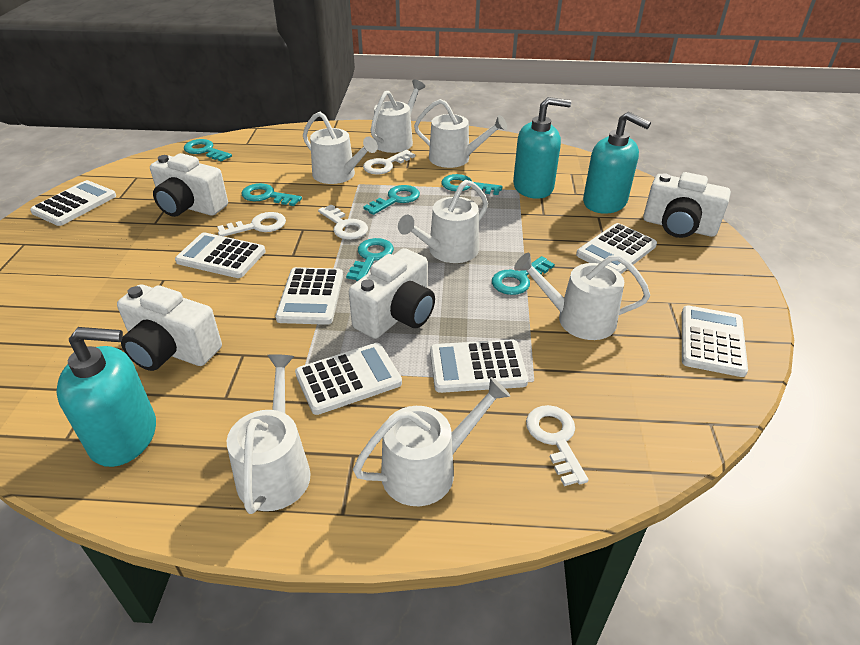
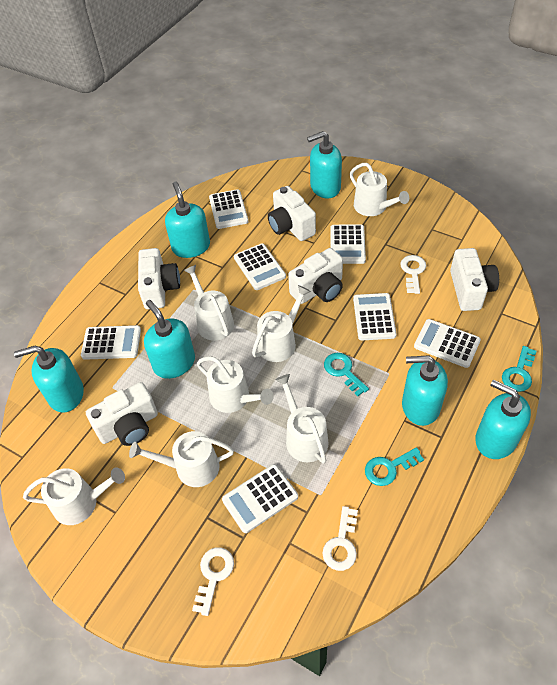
turquoise key: [184,139,232,162] [242,183,302,206] [346,238,394,281] [363,185,420,215] [441,174,502,195] [492,256,555,295] = 6 -> [324,353,369,396] [365,447,424,486] [502,346,536,392] = 3
turquoise soap dispenser: [56,327,156,467] [513,97,571,199] [583,112,651,214] = 3 -> [14,346,84,413] [144,300,195,379] [165,182,210,258] [307,131,342,198] [402,355,448,426] [475,380,531,459] = 6
white camera: [117,285,222,371] [150,153,228,217] [349,248,435,339] [643,172,731,238] = 4 -> [86,382,158,446] [138,248,180,309] [268,186,316,241] [288,248,343,304] [450,248,499,311] = 5
white key: [217,212,286,237] [318,204,368,240] [363,150,415,175] [526,405,589,486] = 4 -> [192,547,234,616] [322,506,358,571] [400,255,426,294] = 3

